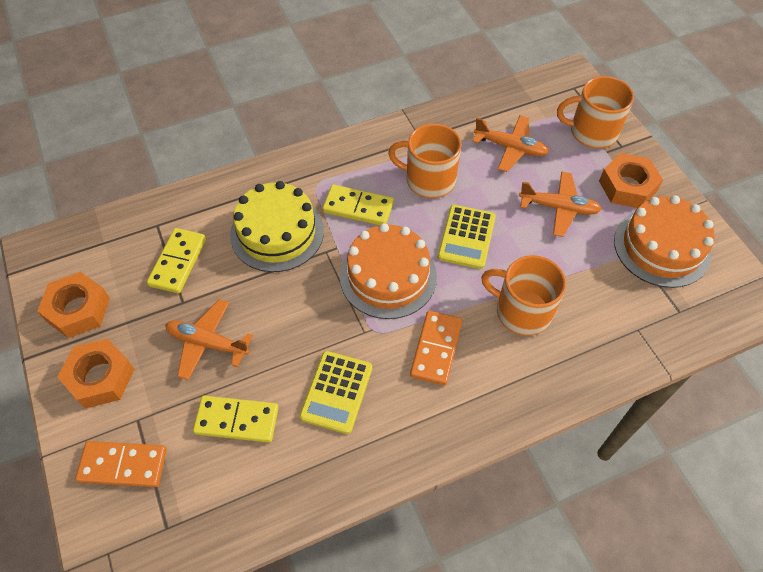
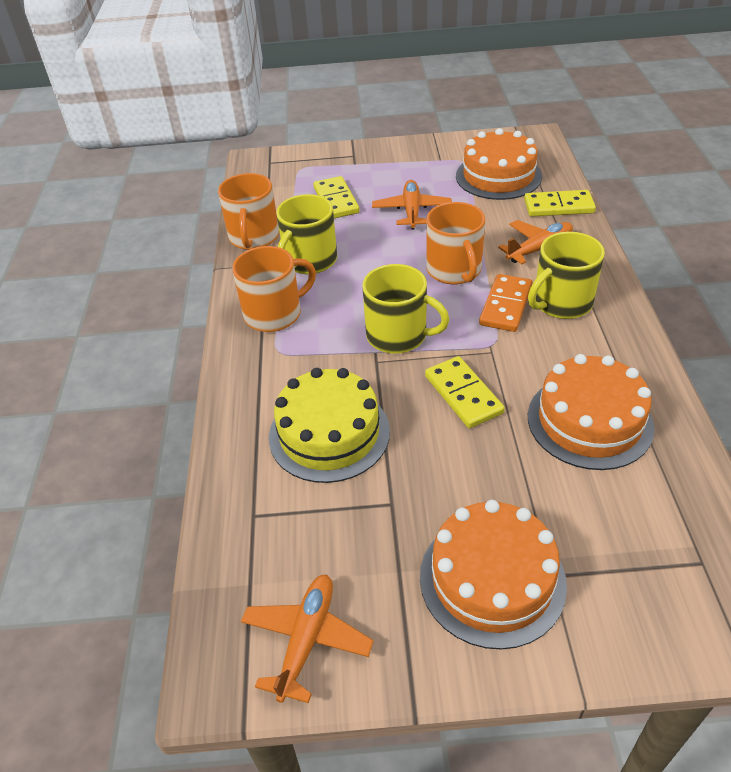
orange cake: [340,223,437,319] [614,196,715,288] = 2 -> [420,500,567,650] [456,128,542,200] [528,354,654,470] = 3
orange domino: [75,441,167,487] [410,311,462,385] = 2 -> [479,274,533,332] = 1
orange nut: [37,272,110,338] [57,338,135,409] [599,153,663,208] = 3 -> none = 0
yellow calculator: [299,351,372,434] [438,205,496,269] = 2 -> none = 0
yellow mug: none = 0 -> [276,194,337,274] [362,264,449,354] [528,232,605,319] = 3

